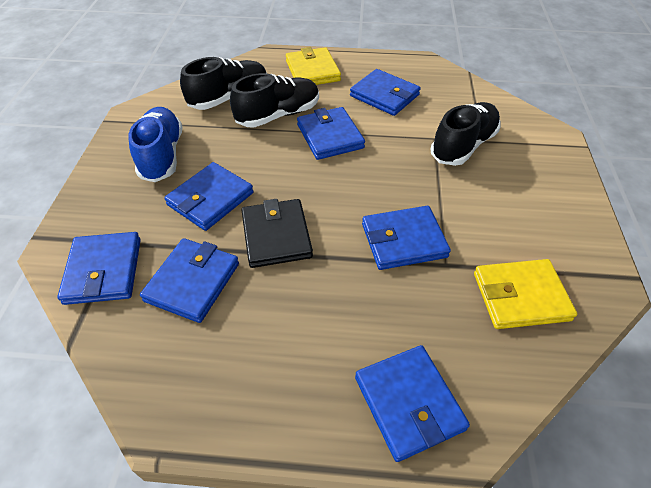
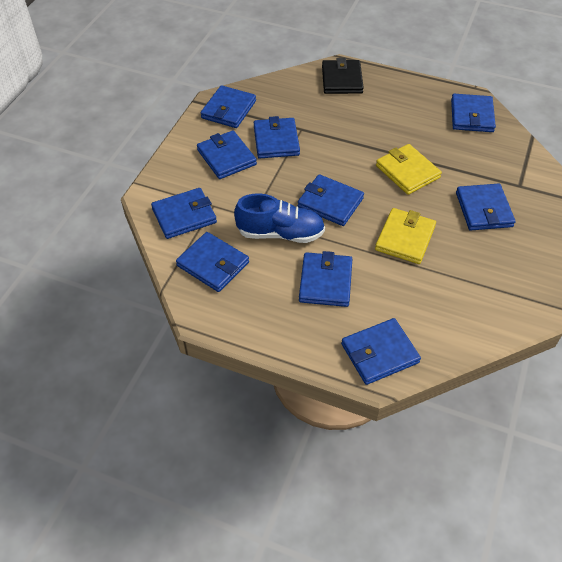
black shoe: [180,57,267,110] [230,73,319,128] [430,102,501,166] = 3 -> none = 0
blue wallet: [57,232,141,305] [140,238,239,323] [164,162,254,231] [297,107,365,160] [350,69,421,116] [355,345,470,462] [362,206,451,270] = 7 -> [151,188,217,239] [176,232,249,292] [197,131,257,179] [201,85,256,128] [254,116,300,158] [298,174,364,226] [299,251,352,307] [341,318,421,385] [451,94,496,132] [456,184,516,230] = 10

